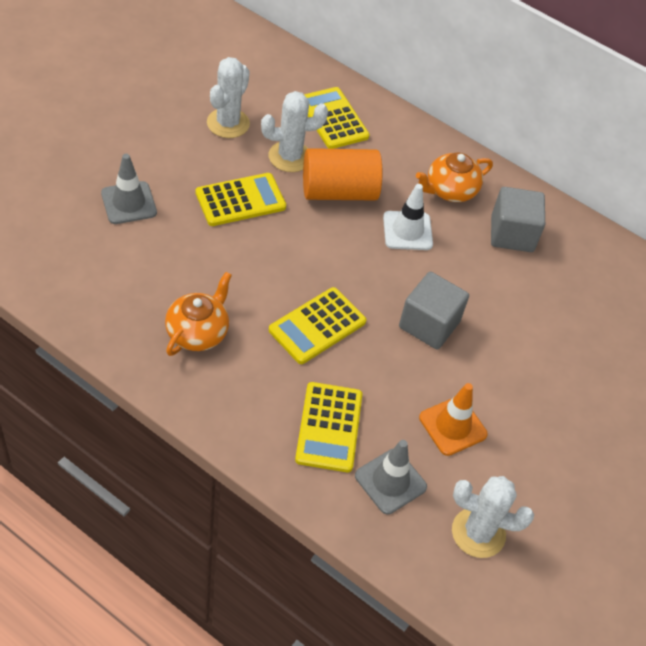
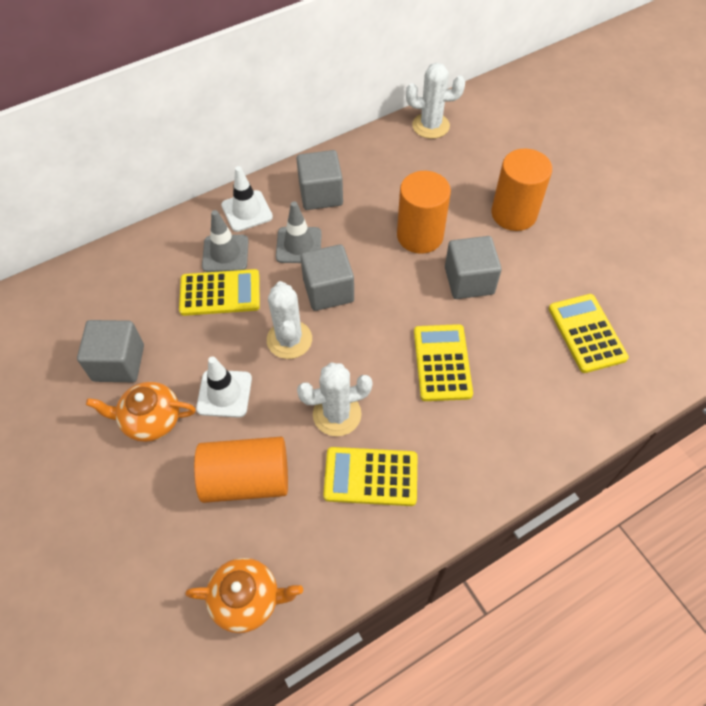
grey cube: [399,272,469,349] [491,187,545,252] = 2 -> [77,320,144,382] [296,150,343,210] [300,244,354,311] [445,236,502,299] = 4
orange cylinder: [303,148,382,200] = 1 -> [194,437,288,503] [397,171,451,254] [491,148,552,231] = 3
orange traffic cone: [419,383,488,456] = 1 -> none = 0
white traffic cone: [383,184,433,250] = 1 -> [196,356,252,418] [221,166,273,232] = 2

